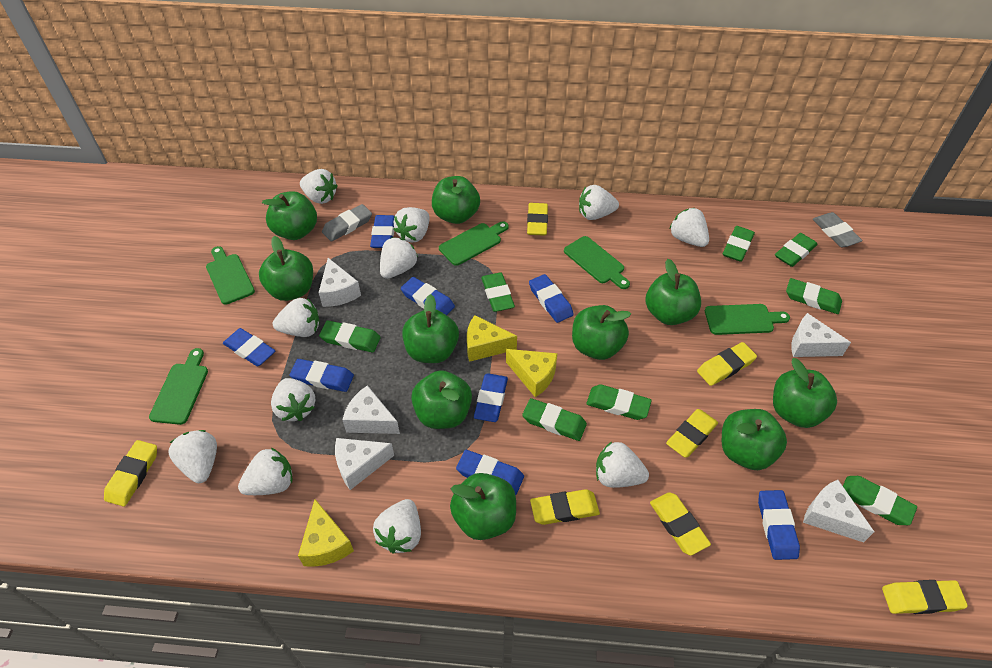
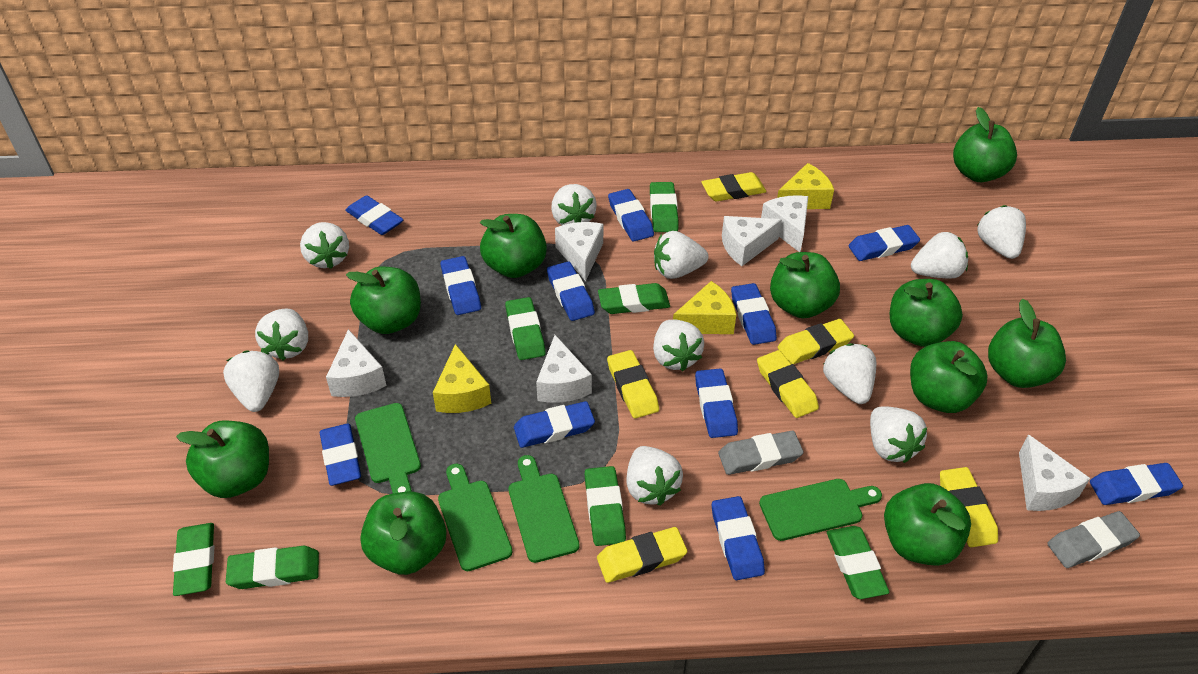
blue eraser: [223,328,275,366] [289,359,354,392] [370,215,394,248] [401,277,455,315] [456,450,524,495] [474,373,508,422] [529,274,574,323] [758,490,800,560] = 8 -> [320,424,361,486] [345,195,404,235] [440,256,481,315] [514,401,595,448] [547,261,595,321] [608,189,654,241] [695,368,738,438] [712,496,765,580] [731,283,777,345] [849,225,920,261] [1090,463,1183,505] = 11
green cutting board: [149,348,208,425] [206,246,255,305] [439,221,509,266] [564,236,630,289] [705,304,790,335] = 5 -> [355,403,421,493] [438,464,512,571] [509,455,579,563] [759,479,882,541] = 4
green eraser: [319,321,381,352] [481,272,515,312] [522,398,587,441] [586,384,652,420] [723,226,755,262] [775,233,817,267] [786,278,842,314] [843,476,917,525] = 8 -> [173,523,214,596] [226,546,319,589] [505,297,546,360] [585,466,626,546] [598,283,670,314] [650,182,678,232] [827,526,890,599] = 7
white cheese: [319,258,361,307] [335,438,394,490] [342,385,400,434] [791,313,851,357] [803,480,874,542] = 5 -> [326,329,387,397] [536,335,592,403] [555,222,603,281] [722,216,782,266] [761,195,808,252] [1019,434,1090,511] = 6
yellow eraser: [104,440,157,507] [527,203,548,236] [530,489,600,525] [650,492,711,555] [666,409,718,458] [697,342,757,386] [882,580,968,614] = 7 -> [597,527,687,583] [607,350,659,419] [701,172,766,202] [757,350,819,418] [778,319,854,364] [940,467,998,547] = 6

